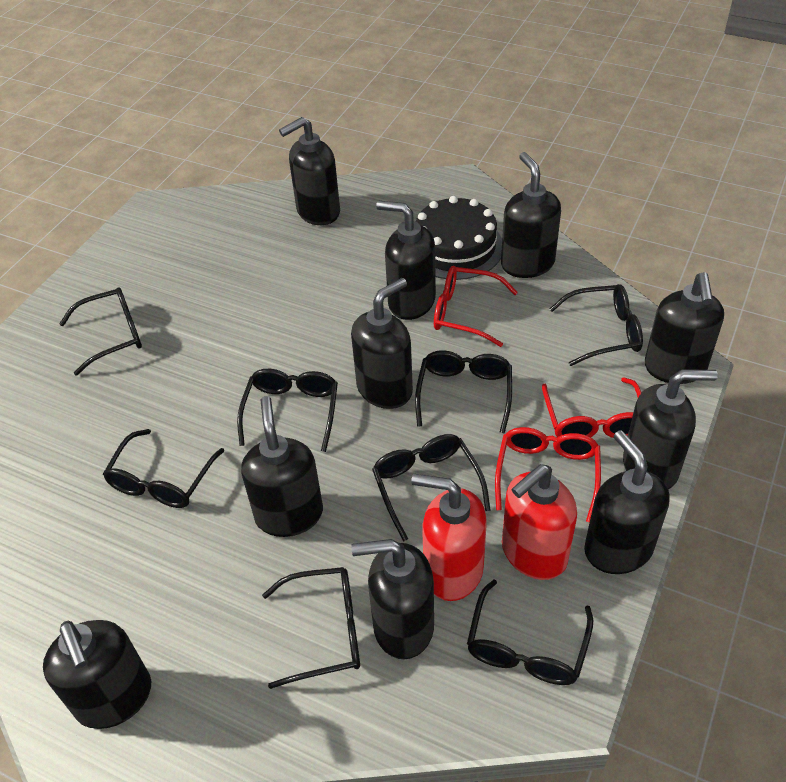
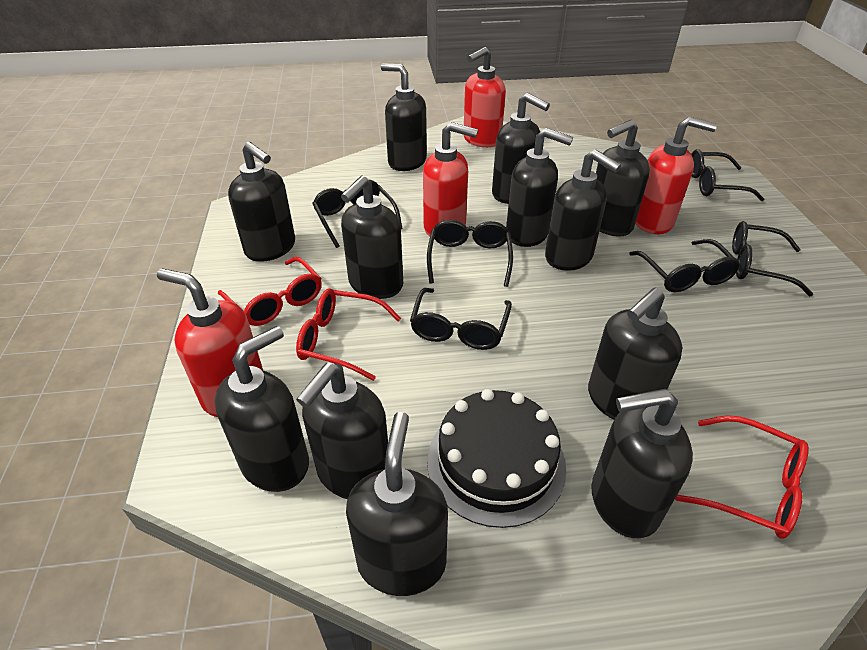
black glasses: [59,287,142,375] [103,429,224,508] [237,369,338,452] [262,567,360,689] [372,434,490,542] [415,350,512,434] [467,579,593,685] [549,284,643,366] = 8 -> [312,180,403,248] [410,288,512,350] [427,220,513,287] [629,239,740,292] [691,149,764,201] [732,221,813,296] = 6
black soap dispenser: [43,620,151,729] [241,396,323,537] [279,117,340,225] [351,278,413,409] [351,539,434,659] [376,201,436,320] [501,152,561,278] [584,430,670,574] [623,369,718,489] [645,272,724,384] = 10 -> [215,326,309,492] [228,142,295,262] [296,363,388,499] [341,176,403,299] [346,412,448,596] [381,63,427,171] [492,93,550,204] [506,128,573,247] [545,150,621,271] [588,287,683,420] [591,389,693,538] [596,120,650,237] = 12
red soap dispenser: [411,474,487,601] [502,464,577,580] = 2 -> [157,268,263,417] [423,122,478,237] [464,47,506,148] [635,117,717,234] = 4

